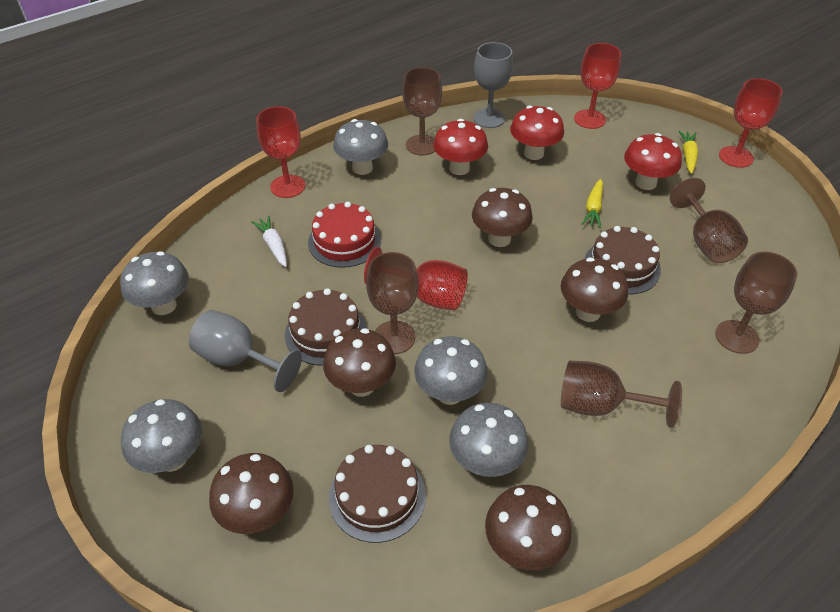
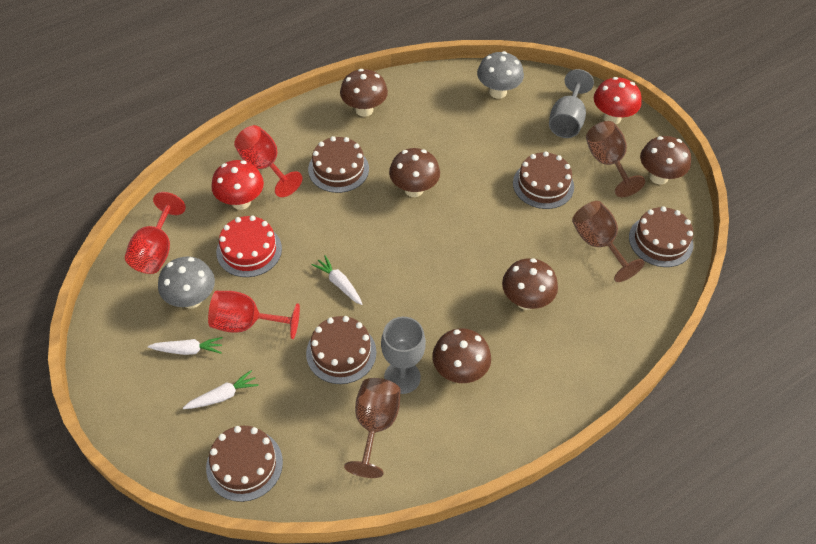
brown cake: [285,288,367,366] [329,445,426,543] [585,226,661,295] = 3 -> [206,426,283,502] [306,316,377,384] [308,136,369,193] [513,151,574,209] [629,206,693,267] = 5
brown goblet: [366,252,419,354] [402,67,442,156] [561,361,682,428] [670,178,748,263] [715,252,797,354] = 5 -> [344,378,400,478] [572,201,645,282] [586,121,645,197] = 3
grey mushroom: [120,251,189,315] [121,399,202,473] [333,119,388,175] [414,336,488,405] [449,403,529,477] = 5 -> [158,257,215,308] [477,51,524,99] = 2
red goblet: [256,106,305,198] [364,247,468,310] [574,43,621,129] [719,78,783,168] = 4 -> [125,192,186,274] [208,291,300,339] [234,125,303,197] = 3
red mushroom: [433,119,488,175] [510,106,564,160] [624,133,682,190] = 3 -> [211,160,264,210] [594,77,642,124] = 2
white carrot: [251,215,287,267] = 1 -> [148,337,223,355] [183,370,259,409] [312,255,362,305] = 3
yellow carrot: [582,179,603,228] [679,131,698,174] = 2 -> none = 0

